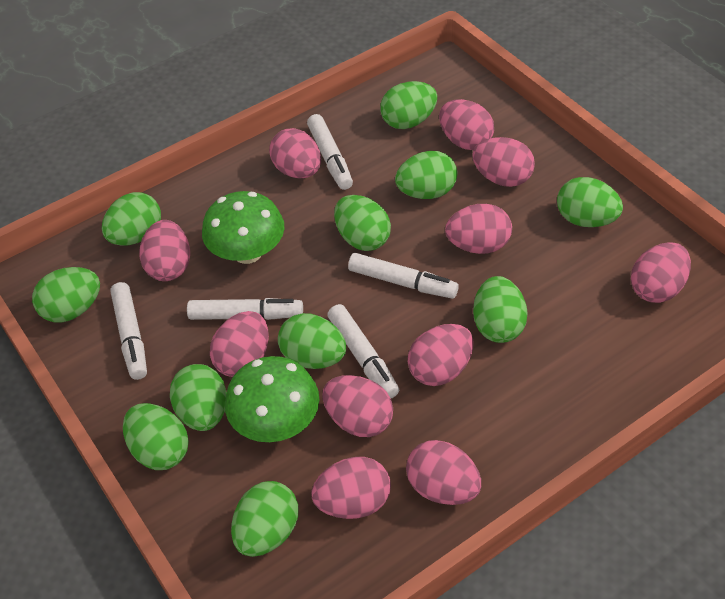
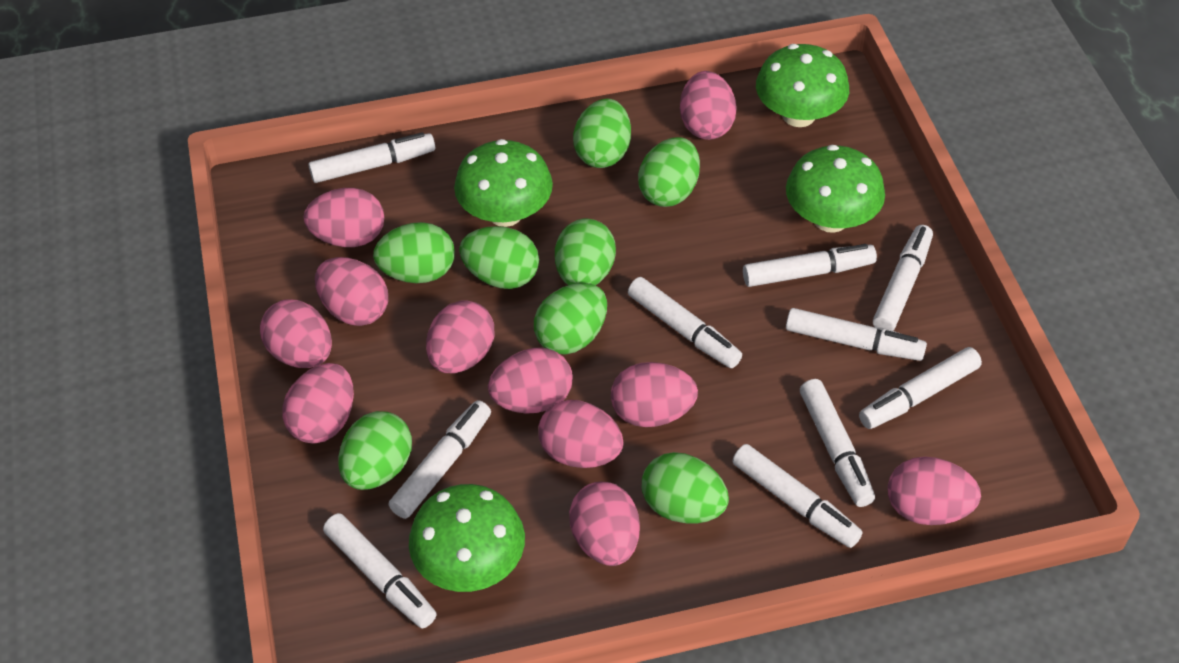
green egg: [32,267,100,322] [102,192,161,246] [123,403,189,470] [170,364,227,431] [231,481,298,557] [278,313,346,369] [334,195,391,251] [380,81,437,129] [395,151,457,199] [473,276,528,343] [557,177,623,227] = 11 -> [338,411,412,490] [373,222,455,283] [459,226,539,289] [534,283,607,355] [555,219,616,285] [573,99,631,168] [638,137,700,207] [642,452,729,523] = 8
green mushroom: [202,191,284,264] [225,356,320,442] = 2 -> [409,484,525,592] [454,139,553,227] [756,44,849,127] [786,145,885,233] = 4
white marker: [110,282,147,380] [187,298,303,320] [307,114,353,190] [328,304,399,398] [348,253,459,299] = 5 -> [308,132,435,183] [323,513,437,628] [389,400,491,519] [628,277,742,368] [732,444,862,548] [743,244,877,287] [786,308,927,361] [800,379,875,507] [859,347,982,429] [873,225,933,331] = 10

